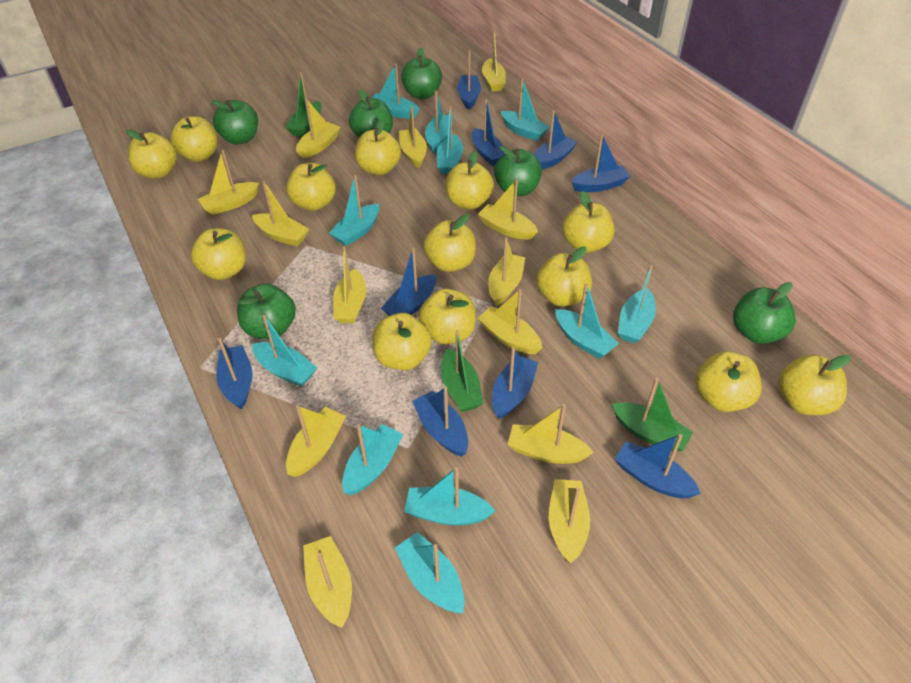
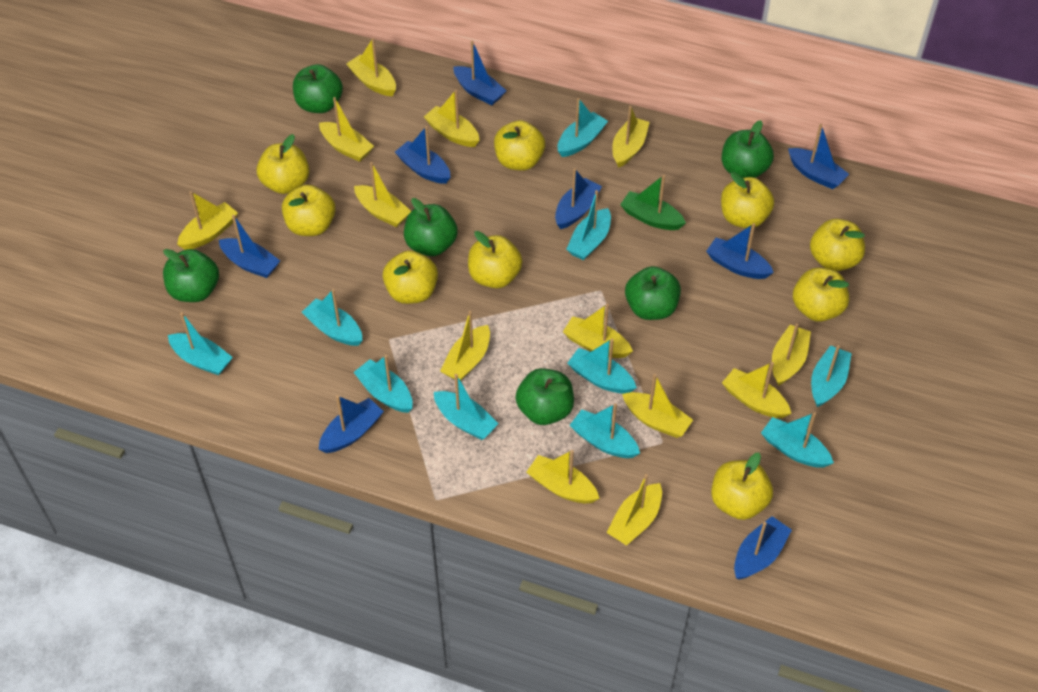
blue boat: [216,338,253,410] [381,248,437,316] [412,386,468,457] [457,50,481,110] [472,99,505,166] [492,348,538,419] [534,110,577,170] [571,135,630,192] [615,434,701,498] = 9 -> [219,215,280,278] [319,395,384,453] [395,126,451,184] [453,41,506,105] [555,168,602,229] [706,223,774,279] [734,516,792,580] [788,124,849,189] = 8
green boat: [285,72,321,137] [441,330,484,412] [612,378,693,452] = 3 -> [620,175,686,230] = 1
turquoise boat: [252,315,317,387] [329,175,379,246] [342,424,403,495] [372,63,419,119] [395,532,465,613] [404,467,495,526] [425,91,453,152] [437,106,463,174] [501,78,550,141] [555,283,619,359] [618,265,656,343] = 11 -> [168,312,233,375] [302,289,363,346] [354,355,413,413] [434,374,499,440] [558,98,608,157] [566,190,611,260] [567,339,637,394] [569,403,640,458] [761,412,834,468] [811,345,852,407] = 10
yellow apple: [126,130,177,179] [170,116,218,162] [191,228,246,280] [286,163,336,211] [355,119,401,175] [372,313,432,370] [418,288,476,345] [423,214,476,272] [446,151,494,210] [536,247,592,307] [562,191,614,253] [695,351,762,412] [778,354,850,415] = 13 -> [257,134,309,194] [282,185,336,236] [383,250,438,304] [468,231,522,288] [494,120,545,171] [711,453,773,520] [721,172,774,228] [793,268,849,322] [810,219,865,271] = 9

